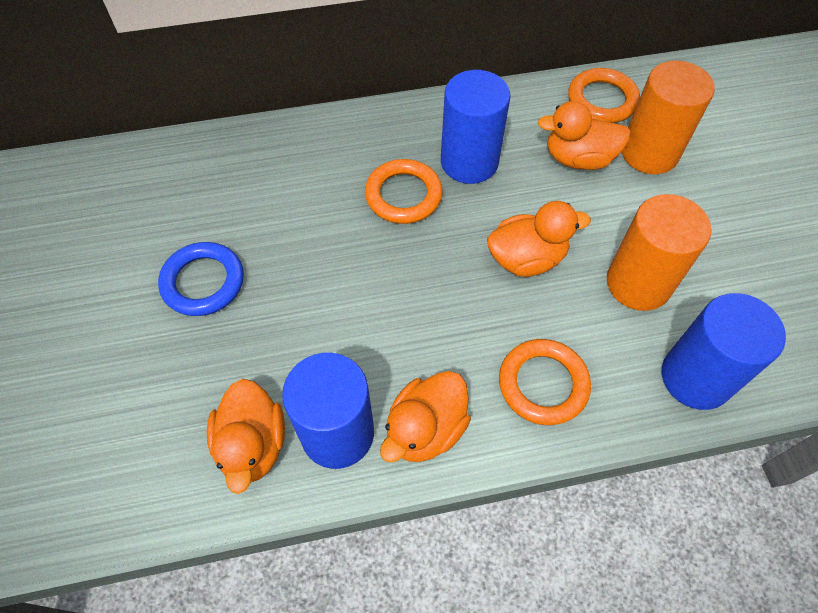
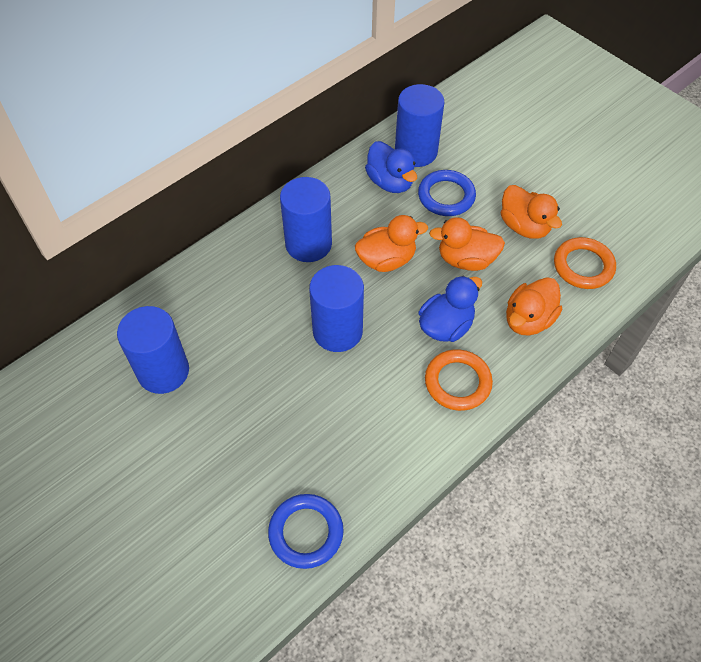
blue cylinder: [282,353,374,469] [441,70,510,184] [662,293,786,410] = 3 -> [117,306,189,394] [280,177,332,262] [309,265,364,352] [395,84,444,167] = 4
blue duck: none = 0 -> [365,141,417,193] [419,276,482,342] = 2
blue ring: [158,242,244,316] = 1 -> [268,494,344,569] [418,170,476,216] = 2
orange cylinder: [607,194,711,311] [622,61,715,174] = 2 -> none = 0
orange ring: [365,159,443,224] [499,339,591,425] [568,68,640,123] = 3 -> [425,349,493,411] [554,237,616,289] = 2

